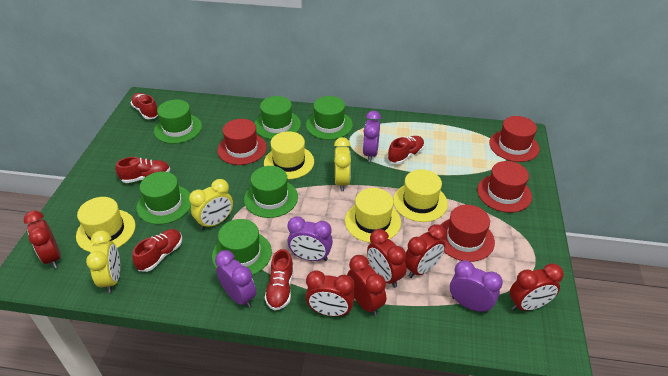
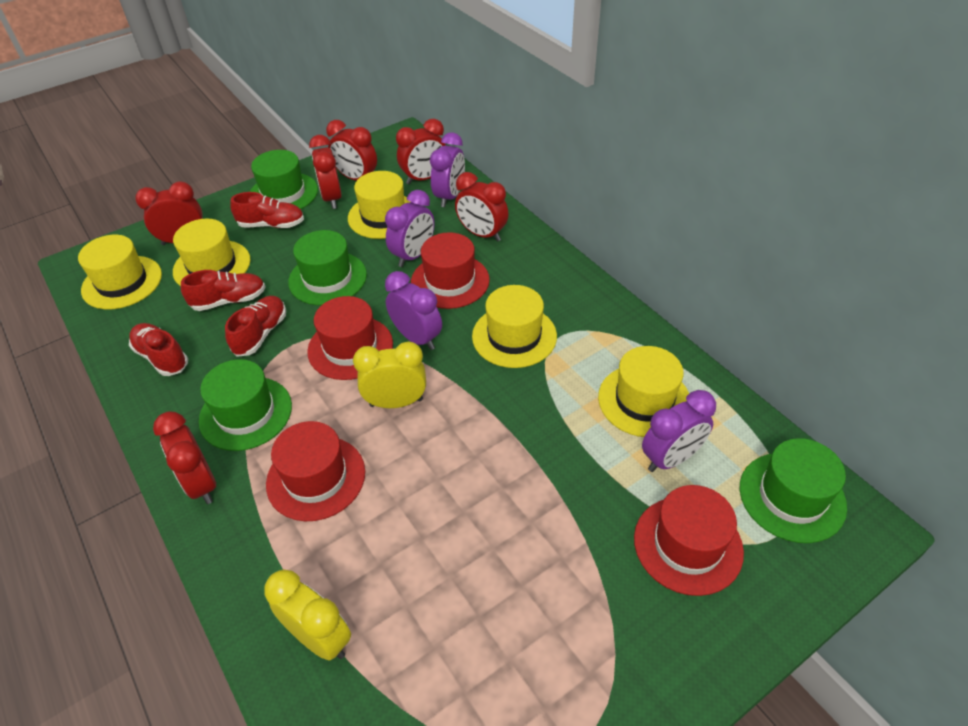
green hat: [136,171,192,224] [154,100,202,144] [212,219,272,275] [244,166,298,218] [254,96,301,140] [306,96,353,140] = 6 -> [199,359,292,451] [250,150,318,209] [288,230,367,305] [740,438,847,543] = 4
red shoe: [116,157,170,183] [131,93,158,119] [132,229,182,272] [265,249,294,311] [388,136,424,164] = 5 -> [129,323,188,376] [181,270,266,311] [225,296,286,357] [230,192,304,228] = 4
yellow clock: [86,230,120,293] [189,179,233,230] [334,137,351,192] = 3 -> [264,570,351,661] [353,342,426,408] = 2
yellow hat: [76,197,136,252] [264,131,314,179] [345,188,401,243] [393,169,448,222] = 4 -> [78,235,162,309] [173,218,251,286] [348,171,410,239] [472,285,557,368] [598,346,689,437] = 5

